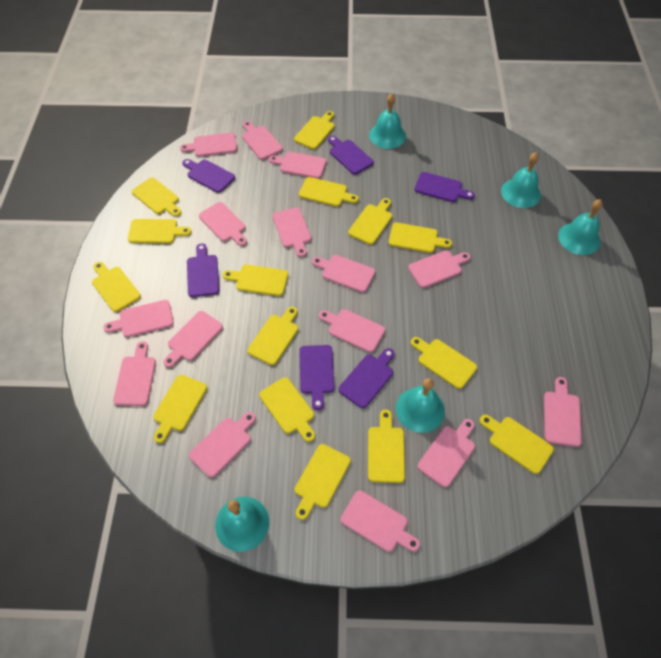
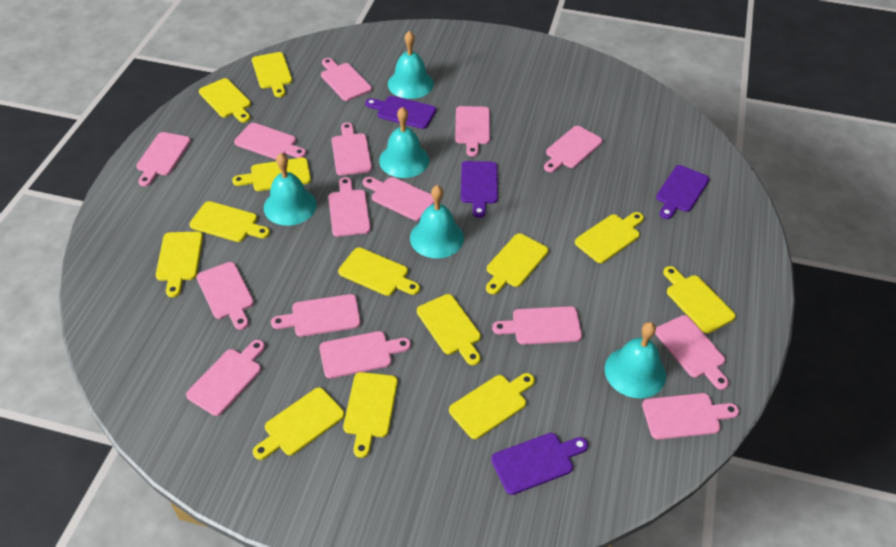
purple cutting board: [182,159,235,193] [187,243,219,297] [299,345,334,410] [328,136,374,175] [338,348,394,408] [414,172,475,202] = 6 -> [365,96,436,129] [461,161,498,218] [491,433,588,495] [656,165,709,219] = 4
yellow cutting board: [92,262,141,312] [128,219,191,243] [132,178,181,217] [153,375,207,443] [223,265,288,296] [247,306,298,365] [259,377,315,442] [294,111,335,149] [295,444,351,520] [299,177,359,207] [348,198,392,245] [368,410,405,483] [389,222,452,253] [410,337,477,389] [480,415,554,474] = 15 -> [156,231,203,297] [189,201,270,242] [199,78,251,122] [232,158,311,191] [252,52,292,97] [253,387,345,460] [338,247,420,296] [343,372,398,458] [417,294,481,365] [449,373,535,439] [486,233,549,294] [575,212,644,263] [663,266,736,333] = 13

